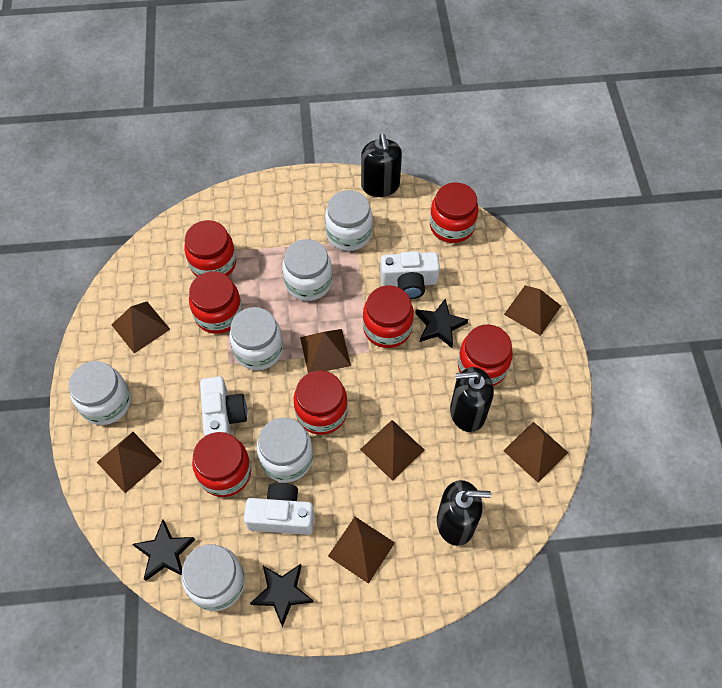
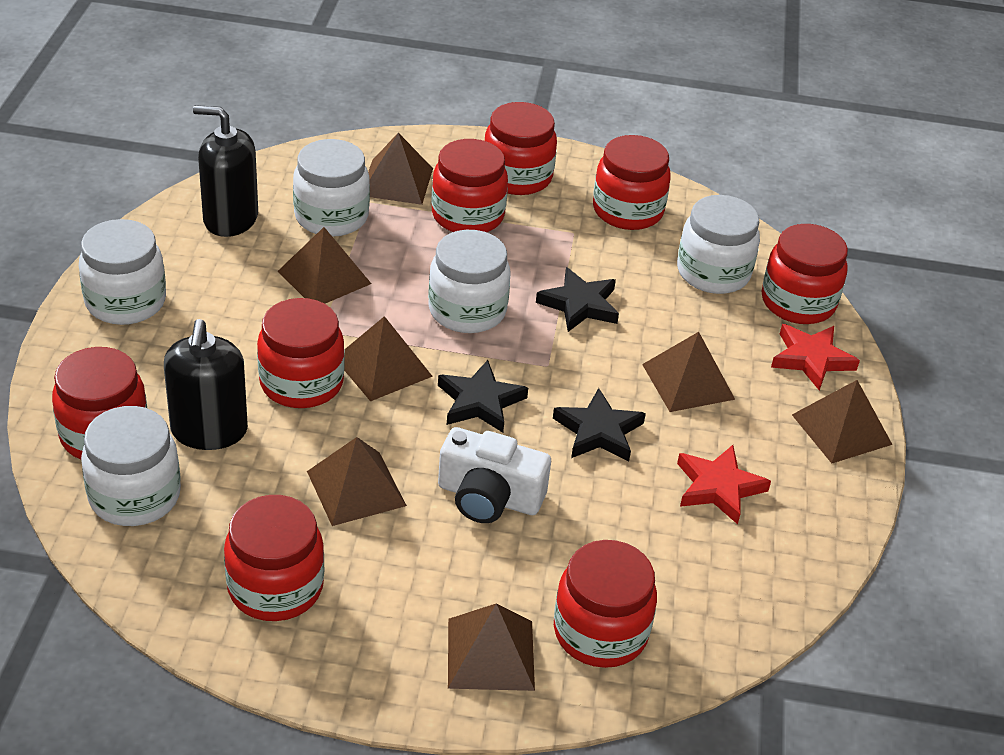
black soap dispenser: [361,134,402,197] [437,480,491,546] [450,367,494,432] = 3 -> [164,319,248,450] [193,105,258,237] = 2
red jar: [184,220,236,277] [189,271,242,334] [192,432,251,497] [294,370,348,435] [363,285,414,348] [430,182,479,243] [458,325,513,386] = 7 -> [52,347,147,459] [224,495,324,621] [257,298,345,408] [432,139,508,232] [485,102,557,195] [554,540,657,668] [593,135,671,230] [762,224,848,324] = 8
red star: none = 0 -> [677,445,771,524] [771,324,860,391] = 2
white camera: [200,376,247,436] [244,482,314,535] [380,251,440,299] = 3 -> [438,427,551,523] = 1
white jar: [69,361,131,425] [182,544,245,611] [229,307,283,370] [257,418,313,482] [282,239,332,301] [325,190,373,251] = 6 -> [79,219,166,325] [81,406,181,526] [293,139,370,237] [428,230,510,333] [677,195,760,294] = 5

